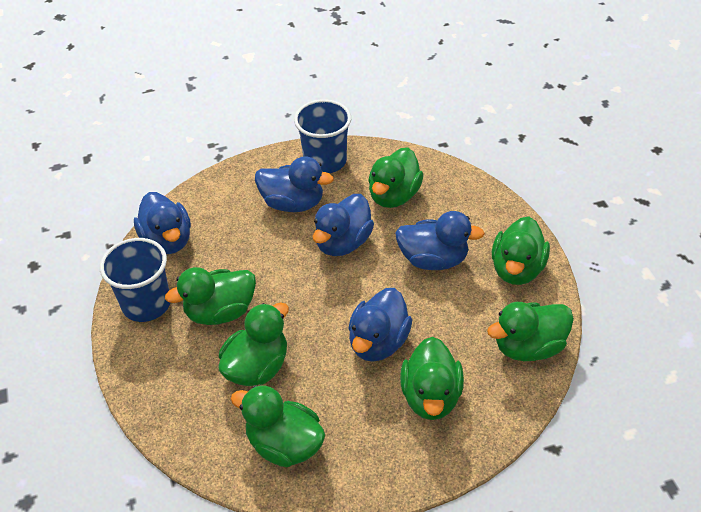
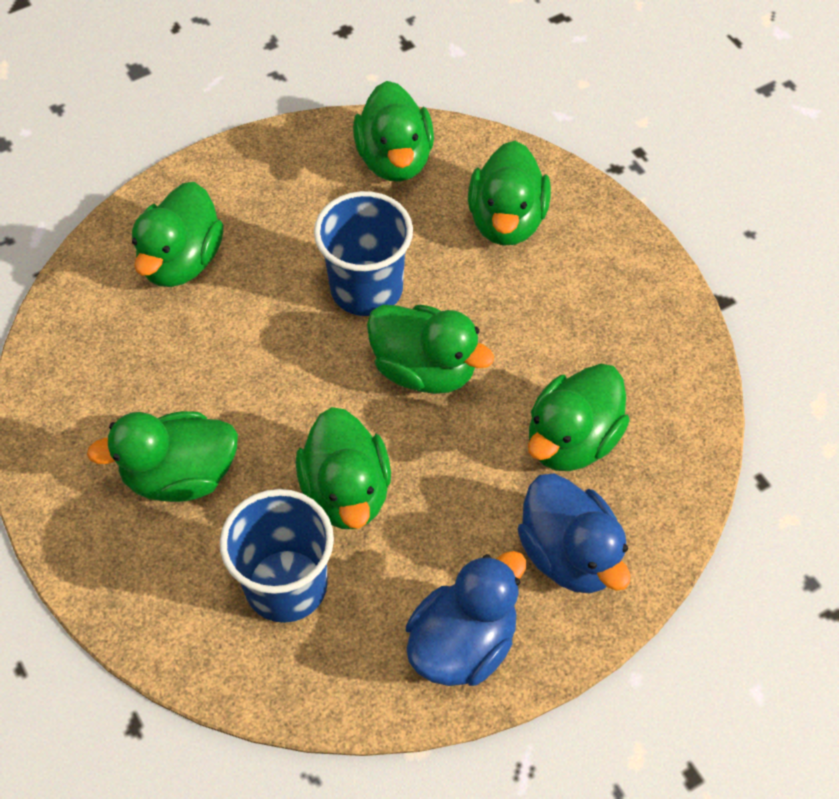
blue duck: [134,192,191,254] [255,156,334,212] [313,194,374,256] [348,288,412,362] [395,211,485,270] = 5 -> [406,551,526,686] [517,474,630,593] = 2

